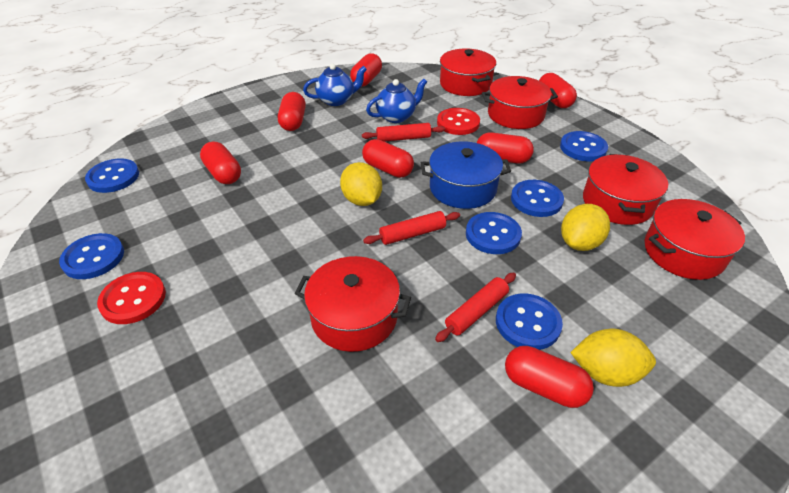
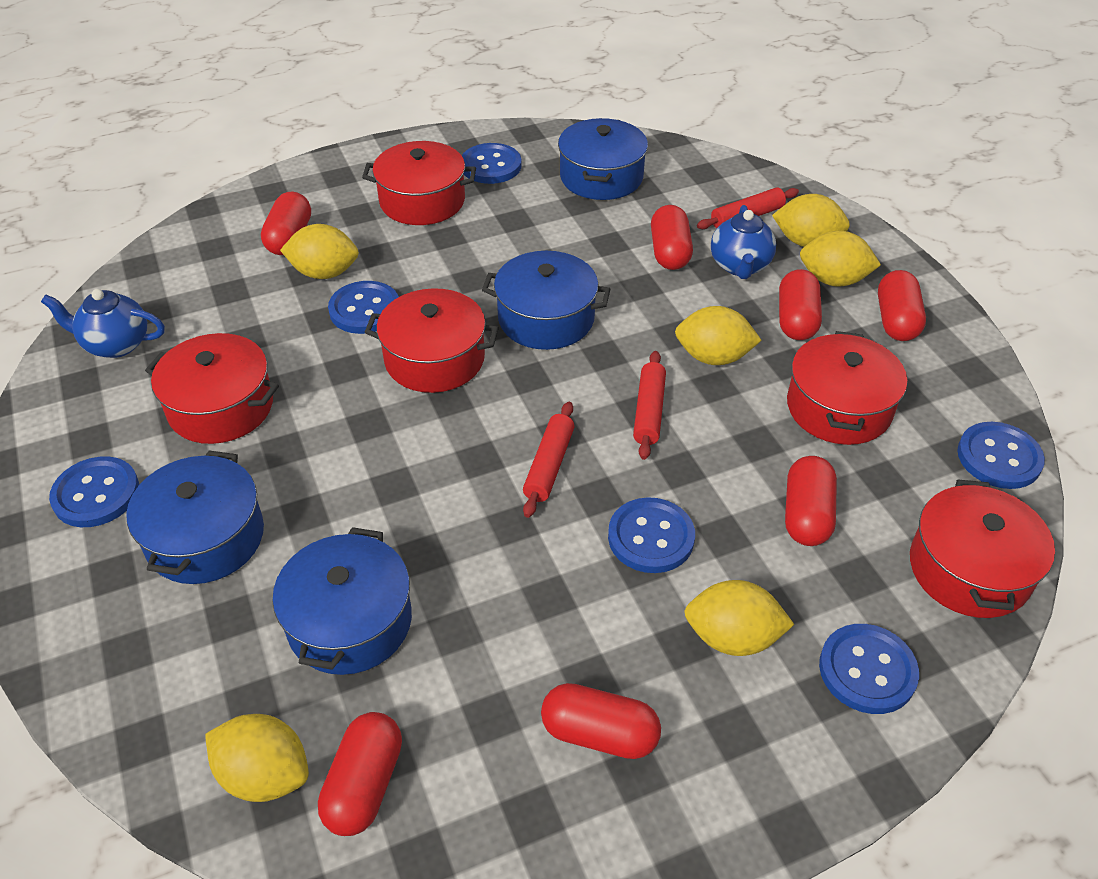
blue pot: [421,141,511,209] = 1 -> [126,450,264,584] [272,527,412,675] [482,251,611,350] [558,118,648,200] = 4
red button: [97,272,166,324] [437,108,480,135] = 2 -> none = 0
yellow lemon: [340,162,382,206] [561,204,610,251] [570,329,656,387] = 3 -> [205,714,309,802] [280,224,359,279] [675,306,762,365] [684,580,794,656] [772,194,850,247] [800,231,881,287] = 6

